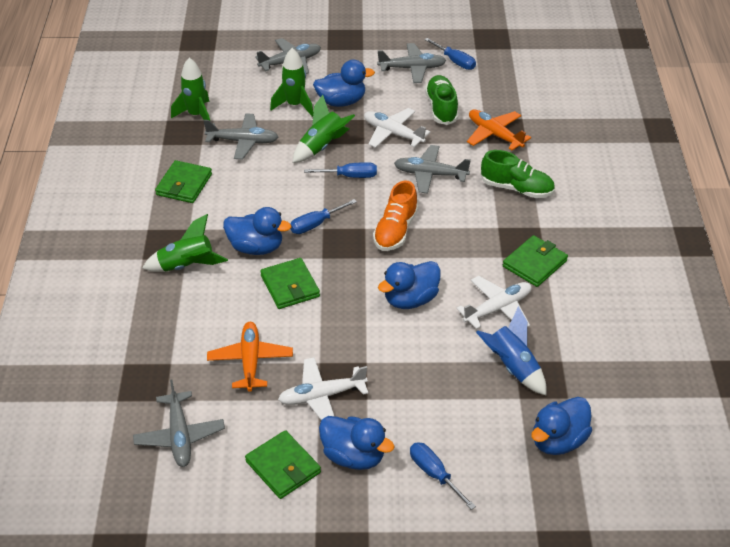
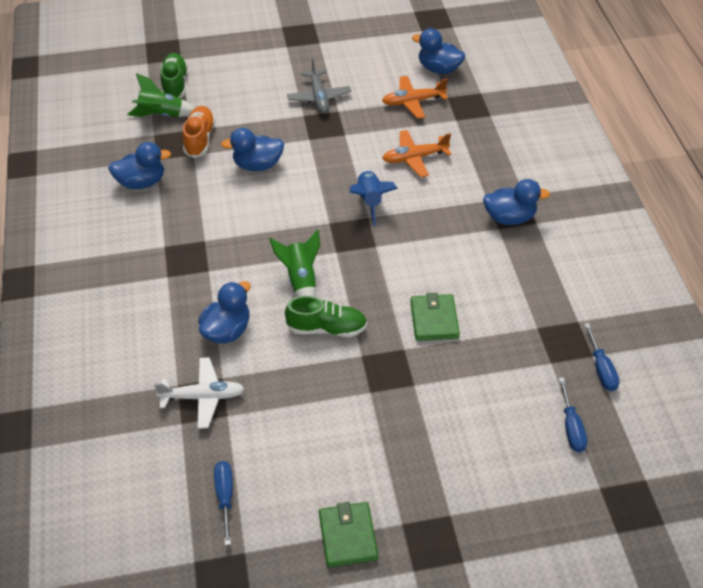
blue screwdriver: [290,199,357,234] [304,162,377,178] [410,442,476,510] [425,38,476,70] = 4 -> [214,461,233,546] [559,377,588,452] [584,323,620,391] = 3
green rocket: [142,214,228,272] [171,58,210,120] [270,48,313,117] [293,95,355,163] = 4 -> [127,73,195,117] [269,229,320,297] = 2
green wallet: [155,160,212,203] [245,430,321,499] [260,258,320,309] [503,235,568,287] = 4 -> [319,502,378,568] [410,293,460,341] = 2
grey plane: [133,379,225,467] [203,113,278,159] [255,38,321,74] [377,43,446,83] [394,145,471,194] = 5 -> [287,58,351,114] = 1
white plane: [278,357,369,420] [364,108,430,148] [456,276,532,329] = 3 -> [154,357,245,429] = 1

